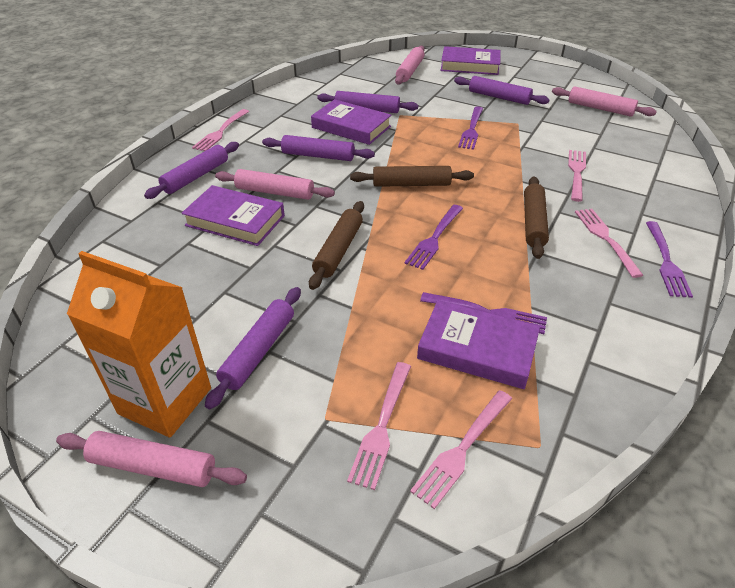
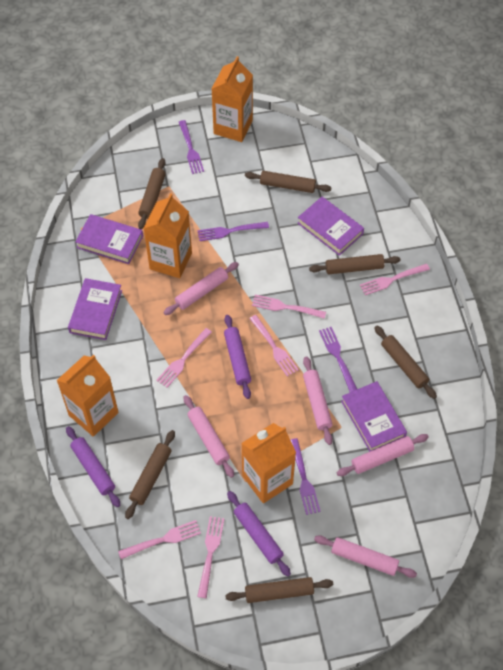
brown rolling pin: [309,201,364,290] [350,166,474,187] [524,177,549,259] = 3 -> [125,430,175,519] [138,158,166,229] [225,577,333,603] [245,171,332,193] [309,254,401,274] [374,326,437,399] = 6
orange carton: [67,251,211,438] = 1 -> [56,355,119,437] [143,193,192,278] [212,56,253,142] [241,423,296,504] = 4
pink fork: [192,109,249,151] [347,362,411,490] [410,390,512,509] [568,150,586,202] [575,209,643,278] = 5 -> [118,520,201,559] [156,328,212,388] [197,516,224,598] [249,315,299,377] [252,294,326,319] [360,264,430,295] = 6
pink rolling pin: [56,431,247,487] [215,169,335,200] [395,45,425,85] [552,86,657,117] = 4 -> [164,262,239,315] [184,395,234,478] [303,356,333,445] [314,535,417,578] [337,434,429,476] = 5
purple rolling pin: [144,142,239,199] [205,287,301,409] [262,135,375,161] [317,91,418,113] [454,76,550,105] = 5 -> [66,426,120,507] [224,315,251,399] [227,491,291,577] = 3

